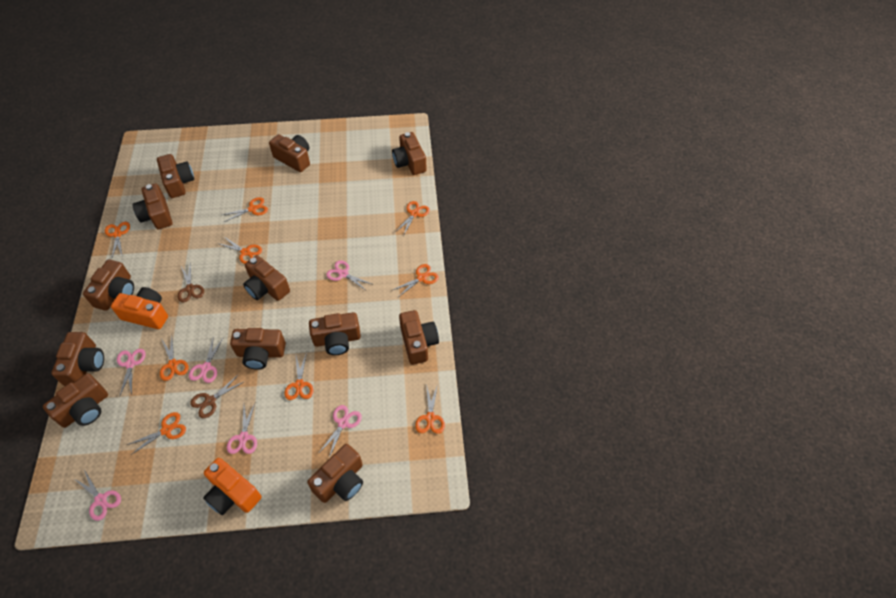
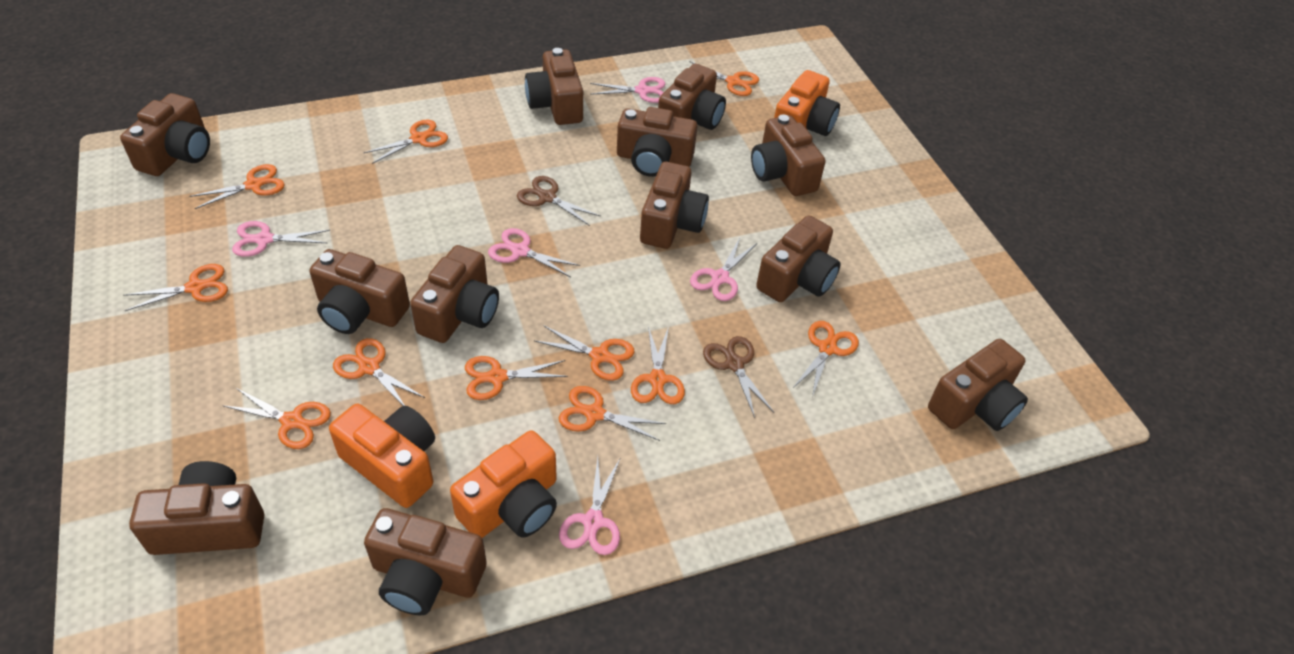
orange camera: [111,287,168,329] [203,458,261,515] = 2 -> [329,404,435,508] [450,430,557,538] [774,70,840,136] = 3
orange scissors: [105,222,130,257] [127,412,186,455] [160,336,189,381] [217,236,262,264] [222,197,268,222] [285,352,314,400] [393,264,439,297] [395,201,430,236] [415,384,445,434] = 9 -> [123,264,228,311] [190,164,285,209] [222,388,331,449] [333,338,425,406] [363,119,448,164] [465,356,568,400] [535,325,635,381] [559,386,666,441] [631,326,685,404] [690,62,759,96] [793,321,859,397] = 11
pink scissors: [73,470,121,521] [117,349,146,397] [189,336,224,383] [227,403,257,454] [318,405,362,458] [326,260,372,291] = 6 -> [232,221,330,257] [488,228,580,277] [559,457,620,555] [590,77,665,103] [690,238,757,301] = 5

